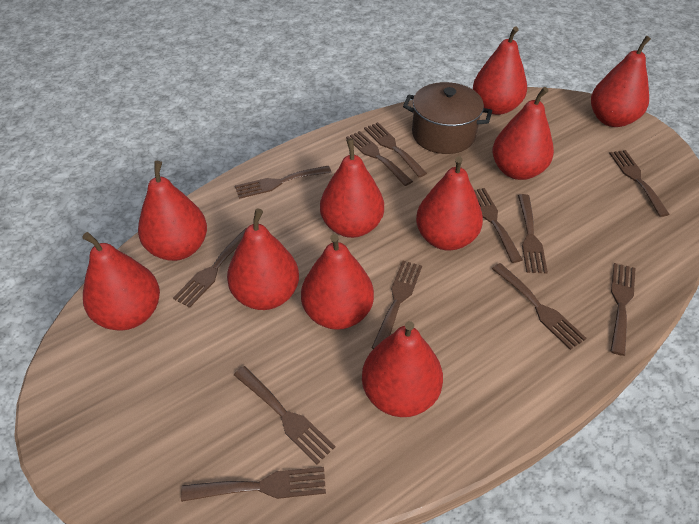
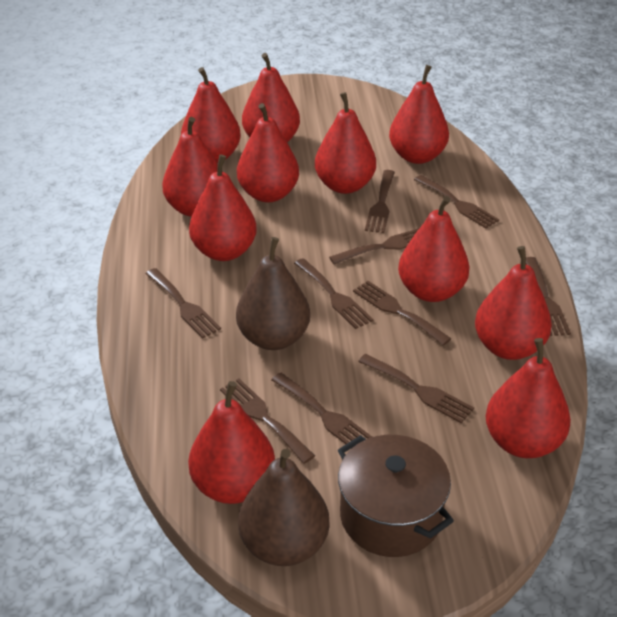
brown fork: [173,228,246,308] [181,467,326,502] [234,366,335,464] [235,166,331,199] [346,131,413,186] [364,122,427,177] [372,261,422,349] [474,188,523,263] [492,263,587,350] [518,194,548,274] [609,150,670,217] [610,263,636,356] = 12 -> [145,268,221,338] [220,378,315,464] [271,373,372,449] [294,258,374,329] [329,228,419,265] [353,281,452,345] [358,354,474,423] [365,170,395,233] [414,175,499,229] [526,257,571,336] = 10
brown pear: none = 0 -> [236,237,310,350] [238,449,330,566] = 2
red pear: [82,232,160,330] [138,161,207,261] [227,209,299,310] [301,234,374,330] [320,138,384,238] [362,321,443,417] [416,156,483,251] [473,26,527,115] [492,87,554,180] [591,36,651,127] = 10 -> [162,117,218,217] [181,67,241,163] [188,381,275,504] [189,154,257,261] [237,103,299,202] [242,53,300,142] [315,92,376,194] [389,65,449,164] [398,196,470,302] [475,246,552,360] [486,338,571,458] = 11

